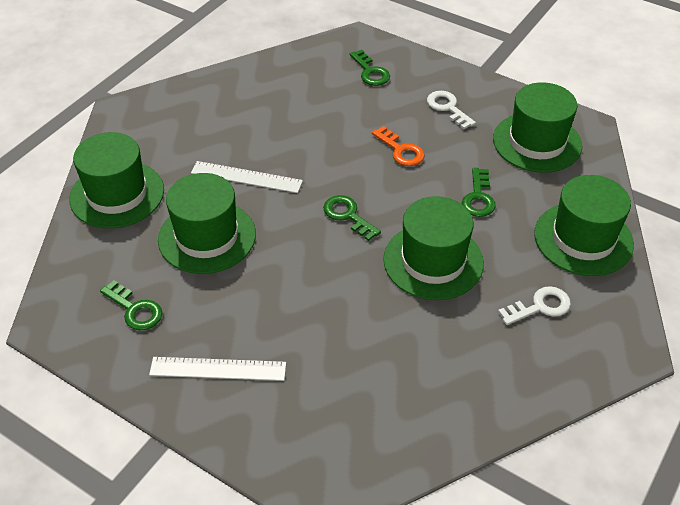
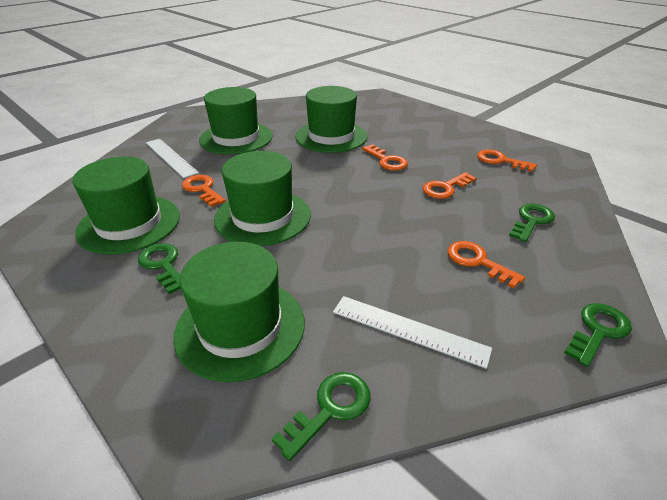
orange key: [372,126,425,166] = 1 -> [182,175,226,207] [362,144,408,171] [423,172,476,199] [448,241,525,288] [477,149,537,172] = 5
white key: [427,91,476,129] [498,286,571,325] = 2 -> none = 0

